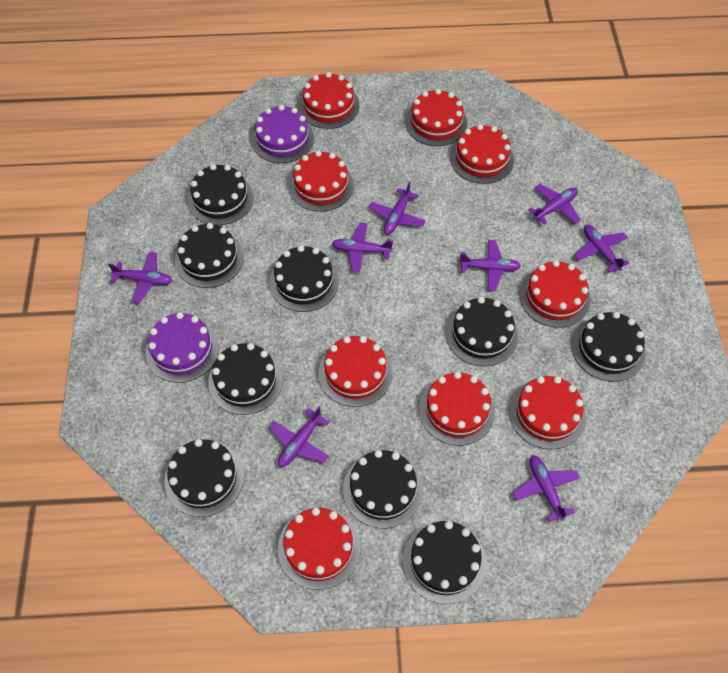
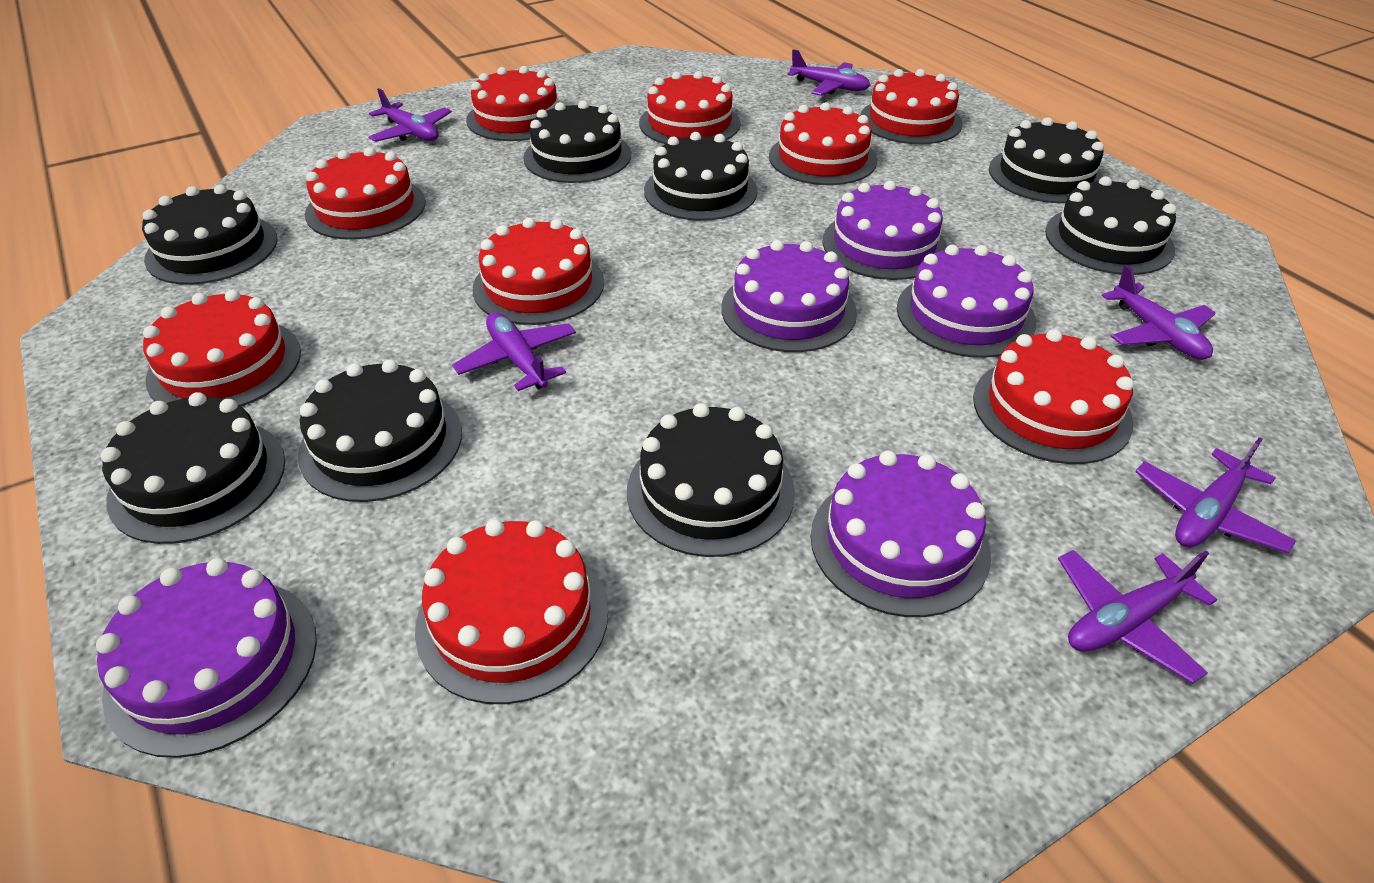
black cake: [164,439,244,517] [175,223,244,288] [188,164,254,225] [208,343,283,415] [269,245,339,312] [343,450,423,528] [403,521,486,604] [446,297,518,366] [572,312,646,382] = 9 -> [101,392,285,544] [142,184,278,285] [298,359,462,502] [523,101,631,183] [627,403,795,557] [644,132,758,221] [989,117,1104,203] [1045,176,1177,275] = 8
purple cake: [145,312,219,383] [251,105,314,163] = 2 -> [96,558,317,758] [721,240,857,352] [810,451,991,617] [823,181,947,280] [897,245,1036,358] = 5
purple plane: [108,252,172,304] [269,407,330,467] [331,223,393,272] [369,182,426,235] [459,240,521,291] [513,455,580,522] [528,184,581,225] [574,225,629,273] = 8 -> [369,88,452,142] [452,312,576,391] [787,49,870,96] [1058,550,1217,684] [1102,265,1216,360] [1135,437,1296,553] = 6

